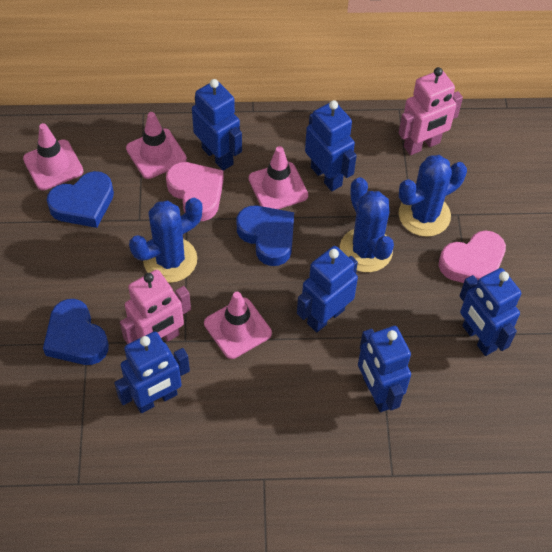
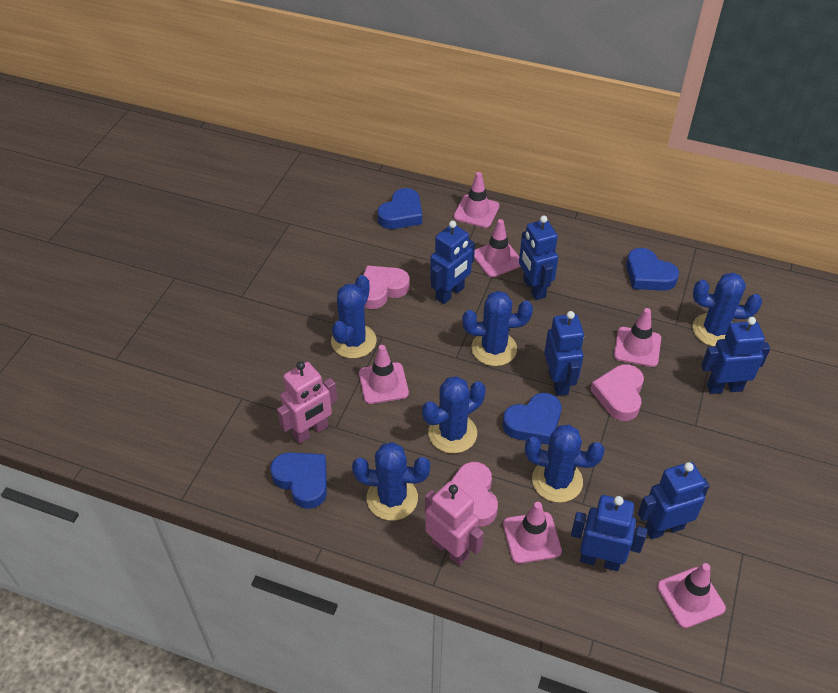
blue cactus: [129,198,202,283] [340,177,394,272] [399,155,467,237] = 3 -> [331,275,376,358] [352,442,430,521] [422,376,485,453] [462,291,533,366] [525,425,605,503] [693,273,762,346] = 6
blue heart: [43,299,109,365] [47,171,114,228] [236,206,294,266] = 3 -> [270,452,327,509] [378,188,422,229] [503,393,561,445] [626,248,679,291] = 4
pink heart: [166,162,224,221] [439,230,506,283] = 2 -> [363,266,409,309] [451,462,498,527] [590,364,644,421] = 3
pink traffic cone: [23,123,83,190] [126,112,187,179] [204,292,272,359] [249,146,308,209] = 4 -> [359,345,409,404] [453,172,500,228] [474,219,521,277] [503,502,562,564] [614,308,661,367] [657,563,726,628] = 6

